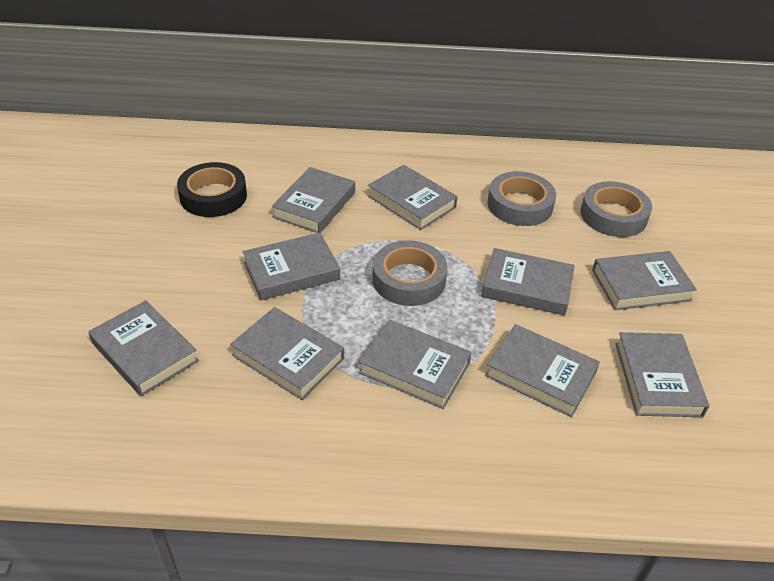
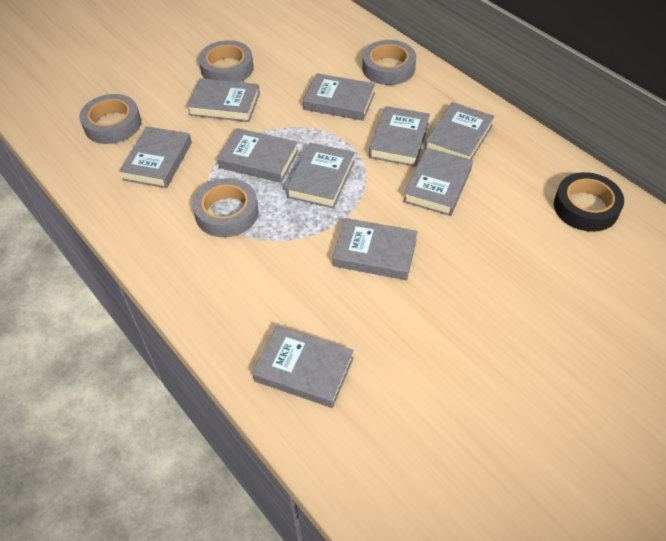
grey tape: [372,240,447,306] [487,171,556,226] [580,181,652,237] = 3 -> [79,94,141,144] [192,178,259,237] [198,40,254,82] [362,40,416,85] = 4

